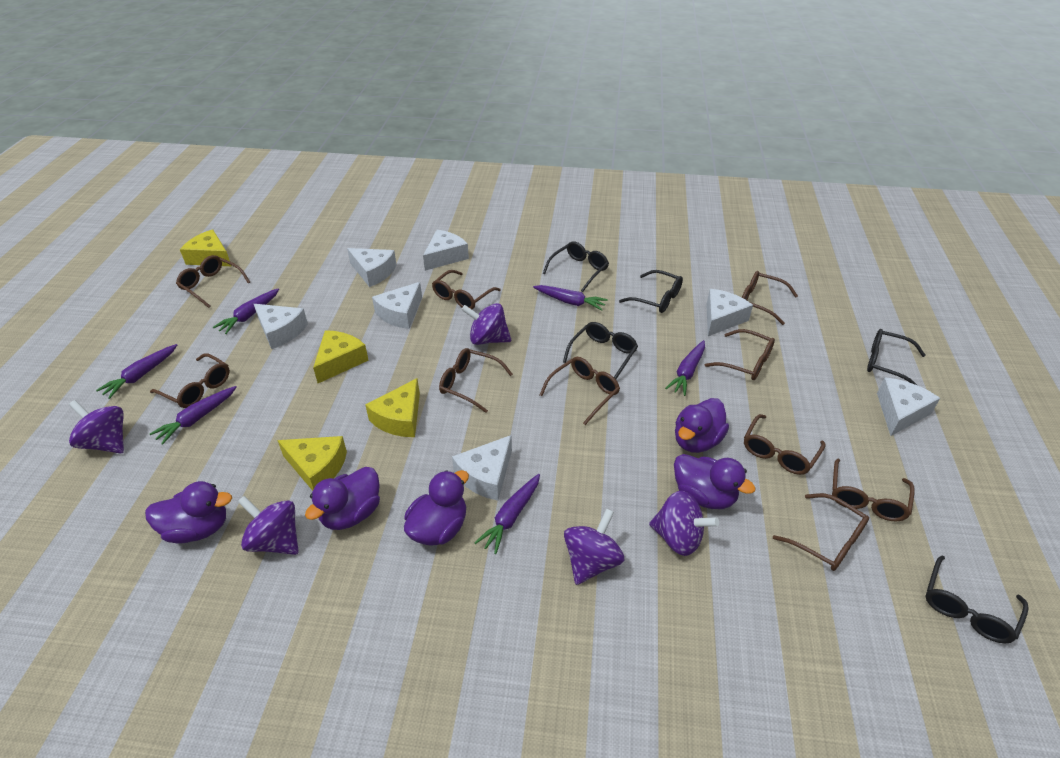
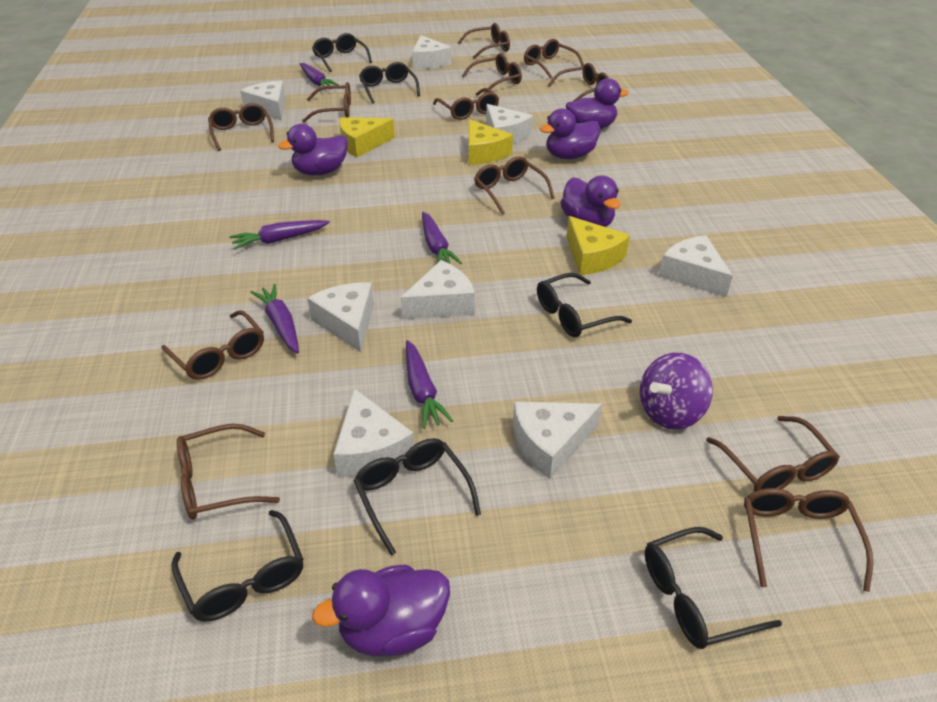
black glasses: [543,241,609,292] [563,322,638,379] [619,270,683,313] [867,329,926,385] [925,555,1029,643] = 5 -> [171,510,304,621] [312,33,372,72] [354,438,481,556] [359,62,420,104] [537,273,632,337] [645,527,782,649] = 6
brown glasses: [150,353,230,408] [176,255,250,308] [432,270,501,309] [439,348,513,413] [540,357,620,425] [705,329,775,380] [742,271,798,325] [744,414,826,475] [773,493,869,571] [832,459,914,521] = 10 -> [162,310,264,380] [177,424,280,520] [208,103,274,151] [302,82,351,122] [433,88,499,120] [458,23,510,59] [462,53,522,93] [474,156,555,215] [524,39,584,79] [548,63,609,102] [706,416,840,492] [744,488,873,592] = 12
purple carrot: [96,344,177,399] [150,386,237,445] [213,288,279,334] [474,474,540,554] [533,285,608,311] [665,340,705,396] = 6 -> [230,220,330,250] [250,284,299,354] [300,63,339,90] [406,340,453,429] [422,212,462,264] = 5
purple spinning top: [69,400,124,454] [238,496,299,555] [461,303,511,345] [564,509,624,585] [649,491,719,556] = 5 -> [640,353,713,430] = 1
white cheese: [254,304,308,349] [347,248,397,287] [372,282,422,329] [423,230,469,271] [452,435,512,501] [706,289,753,336] [877,377,940,436] = 7 -> [240,80,286,120] [307,282,374,352] [333,388,414,477] [400,260,475,319] [412,35,451,69] [486,104,533,144] [513,402,602,479] [658,235,733,297] = 8
yellow cheese: [180,229,231,266] [277,436,347,491] [313,330,369,383] [365,378,420,437] = 4 -> [339,117,395,157] [469,119,513,165] [567,216,630,275] = 3

